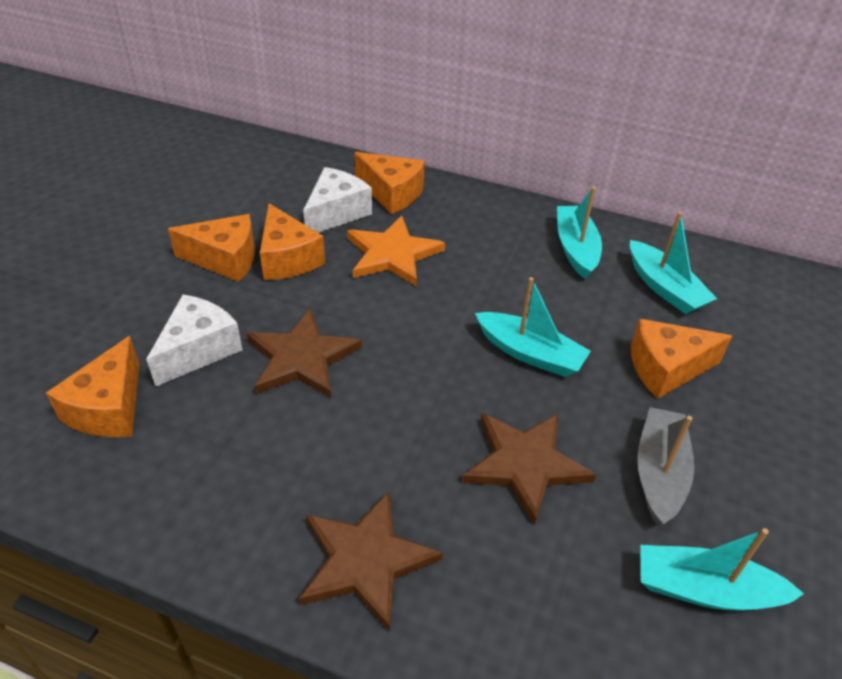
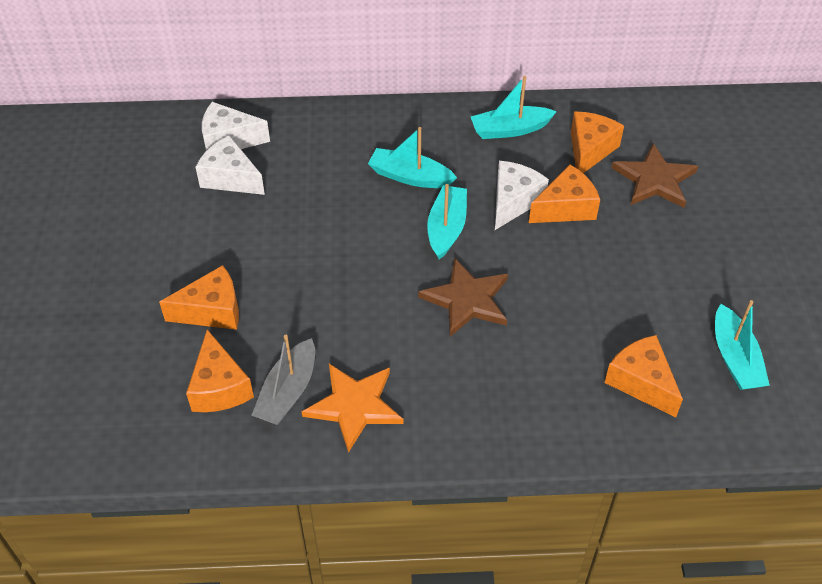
brown star: [247,308,362,398] [299,491,443,632] [462,413,596,525] = 3 -> [418,258,508,337] [611,143,698,208] = 2
white cheese: [146,294,243,386] [303,167,372,233] = 2 -> [195,135,265,195] [202,102,270,151] [495,161,549,230] = 3

